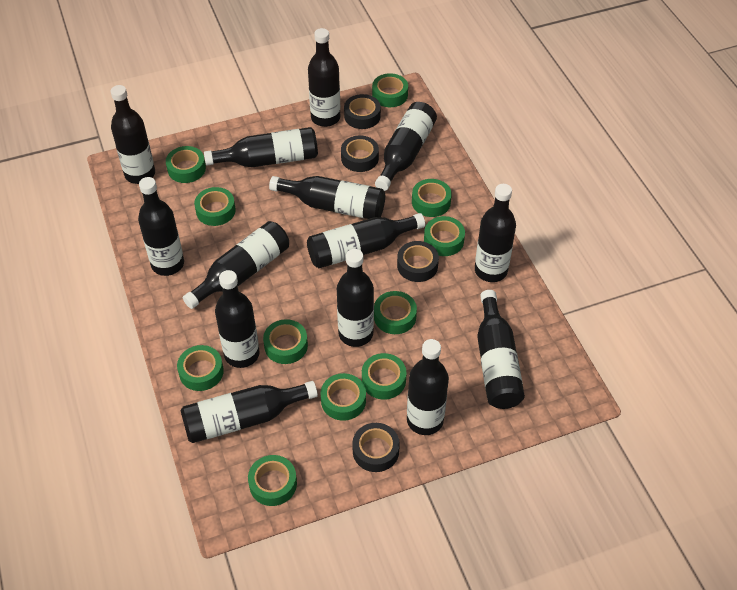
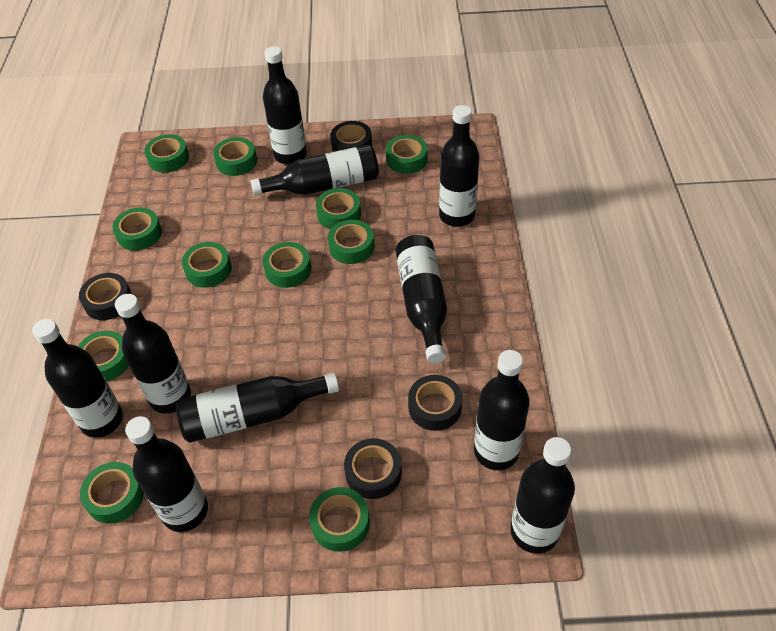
black bottle: [111,85,155,184] [138,177,184,276] [181,381,318,443] [183,221,289,309] [204,127,318,167] [215,270,259,368] [269,176,385,219] [307,213,425,268] [308,28,340,127] [337,249,374,347] [375,102,437,191] [407,339,449,435] [475,184,516,282] [477,290,525,409] = 14 -> [32,319,123,438] [115,294,191,414] [125,416,208,532] [176,372,339,443] [250,145,379,196] [263,46,307,165] [396,235,447,363] [439,105,479,227] [474,350,530,470] [510,437,575,554] = 10

